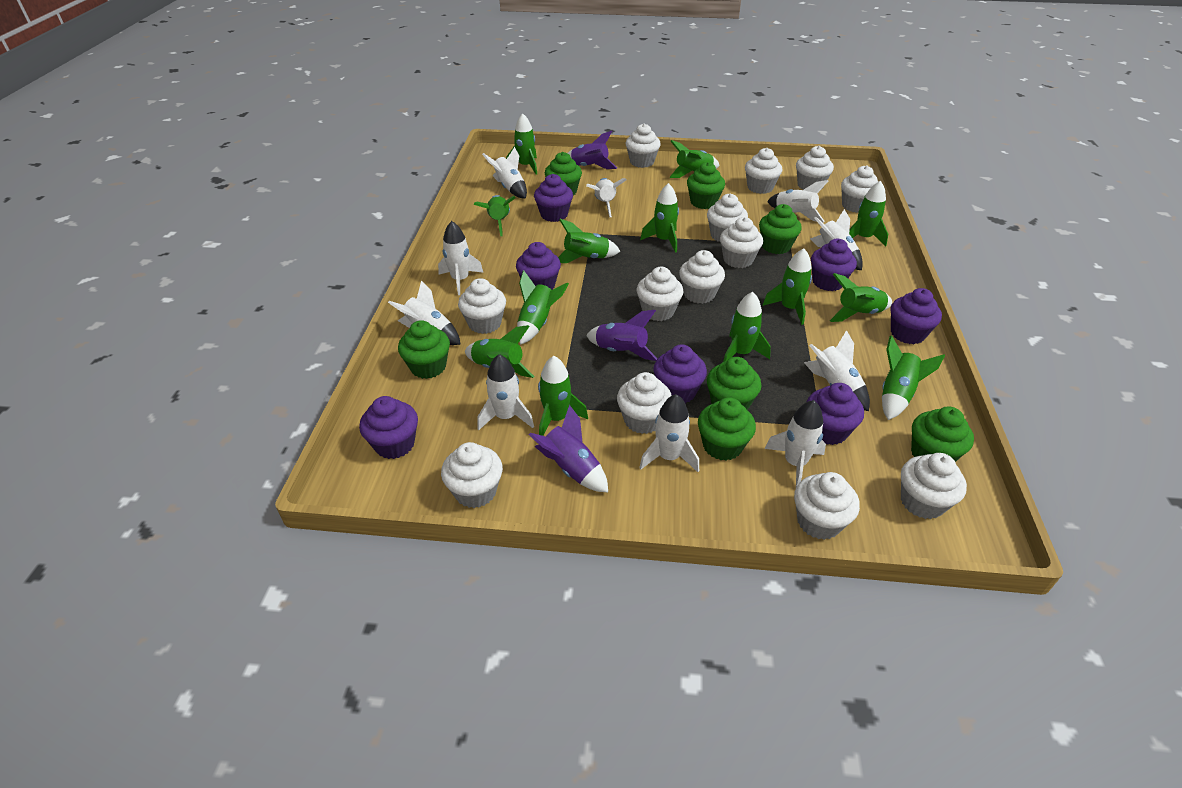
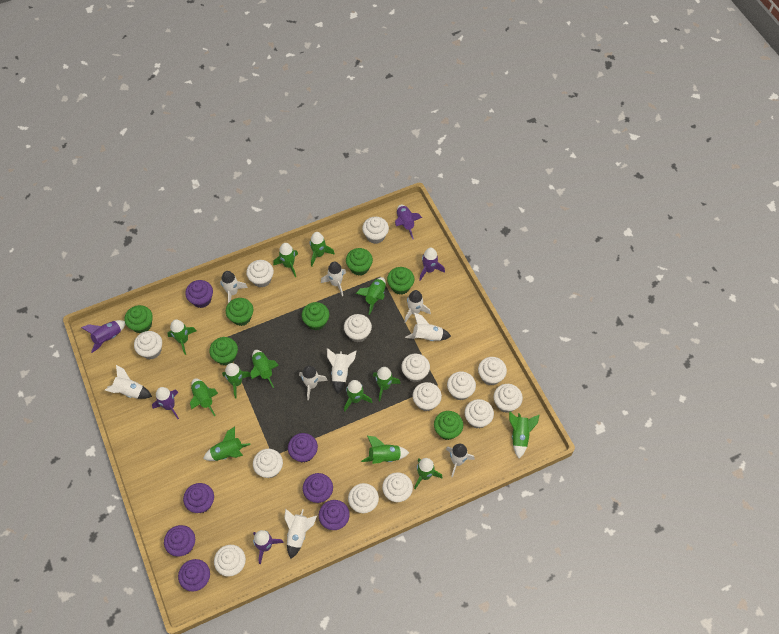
purple rocket: [529,405,608,492] [568,131,617,169] [586,310,658,361] = 3 -> [81,320,125,353] [152,387,179,419] [253,530,284,564] [395,205,422,239] [419,248,445,281] = 5
white cupcake: [441,442,503,508] [458,278,506,334] [617,372,672,434] [626,124,661,168] [637,267,683,321] [679,250,725,304] [707,194,748,242] [720,217,763,268] [745,148,782,194] [794,472,860,540] [796,146,834,190] [841,165,878,213] [901,453,967,519] = 13 -> [134,331,162,359] [214,545,246,577] [246,260,274,288] [253,449,283,478] [344,314,372,342] [348,483,379,513] [362,217,389,244] [382,472,413,502] [401,354,430,382] [412,382,442,411] [447,371,476,401] [465,399,494,428] [478,357,507,386] [493,384,523,413] = 14
white rocket: [388,280,461,345] [438,221,483,295] [477,354,534,430] [482,147,527,199] [586,178,626,217] [639,394,699,472] [765,400,826,487] [767,180,828,222] [804,330,870,411] [810,209,863,270] = 10 -> [105,365,152,399] [220,271,248,303] [284,509,317,559] [299,365,328,400] [321,261,346,296] [327,348,356,394] [404,290,431,323] [405,313,451,341] [446,444,475,478] = 9

